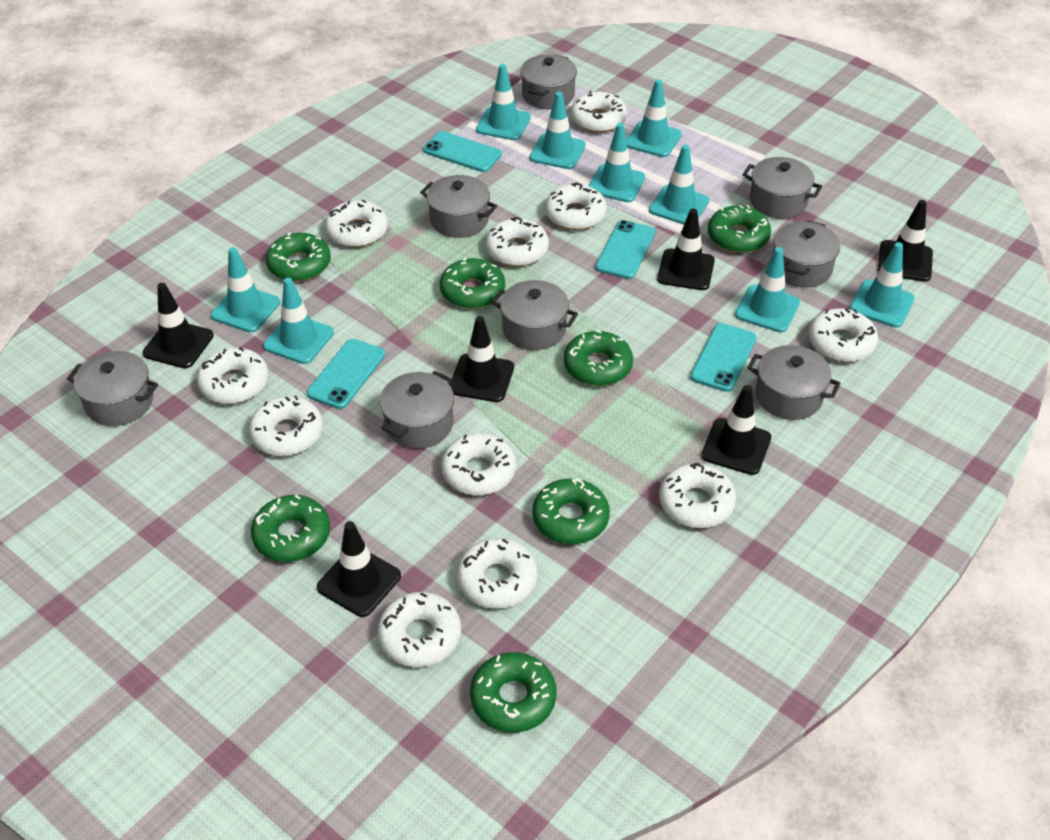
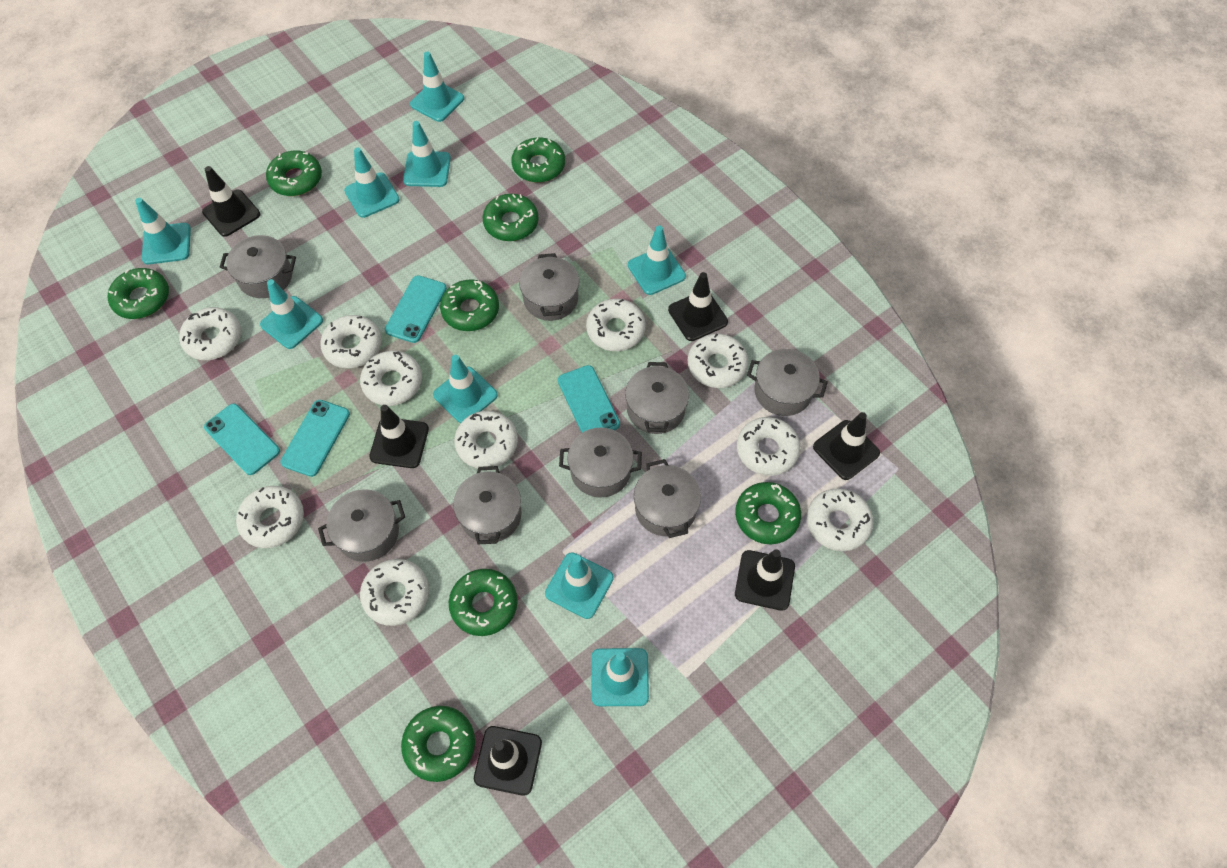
green donut: [251,495,330,562] [266,232,331,282] [440,258,505,309] [470,652,556,733] [533,478,610,544] [564,330,633,386] [708,205,771,253] = 7 -> [108,268,169,319] [266,151,322,196] [401,706,475,782] [440,279,499,331] [449,569,518,636] [483,194,539,241] [511,137,565,183] [735,482,801,545] = 8
white donut: [197,347,268,404] [249,396,323,456] [325,200,388,247] [377,592,461,667] [441,433,516,495] [457,538,537,609] [486,217,549,266] [545,183,607,230] [571,91,627,133] [659,463,736,528] [808,308,878,362] = 11 -> [179,307,241,360] [236,486,304,548] [320,315,382,368] [360,351,422,406] [360,559,429,626] [454,411,518,468] [586,299,646,351] [688,333,748,388] [737,417,801,476] [807,488,873,551] = 10

